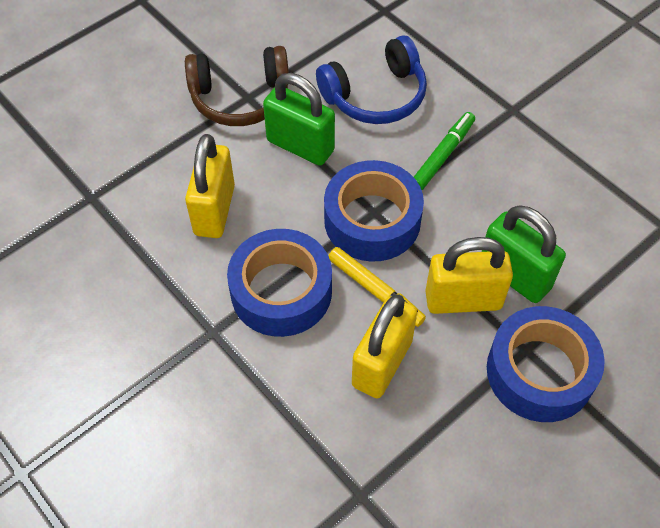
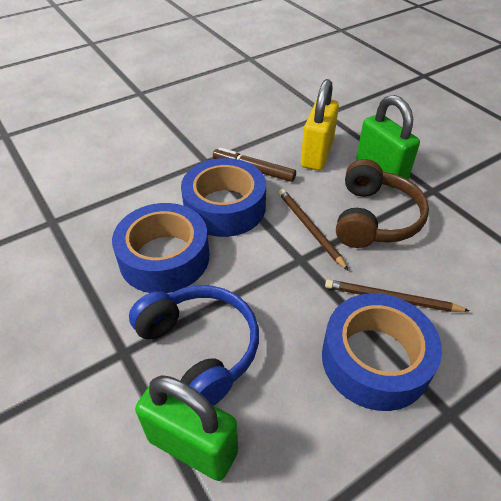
brown marker: none = 0 -> [213,148,296,182] = 1
brown pencil: none = 0 -> [279,189,349,271] [325,279,470,312] = 2
green marker: [414,112,475,190] = 1 -> none = 0
yellow marker: [329,247,426,327] = 1 -> none = 0
yellow padlock: [185,134,235,238] [352,294,417,399] [425,237,513,314] = 3 -> [301,79,339,170] = 1

